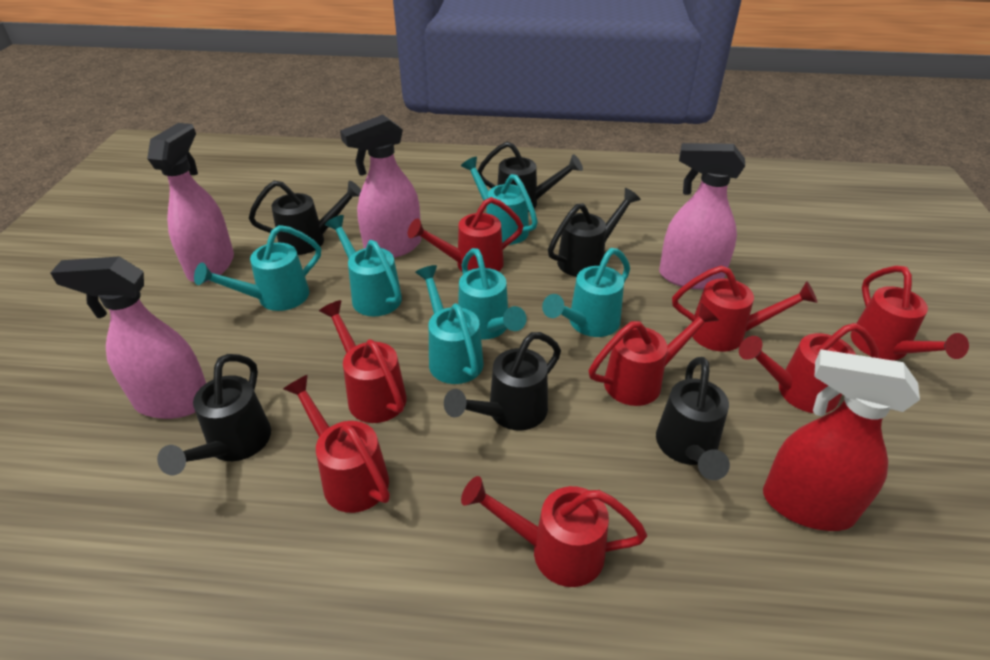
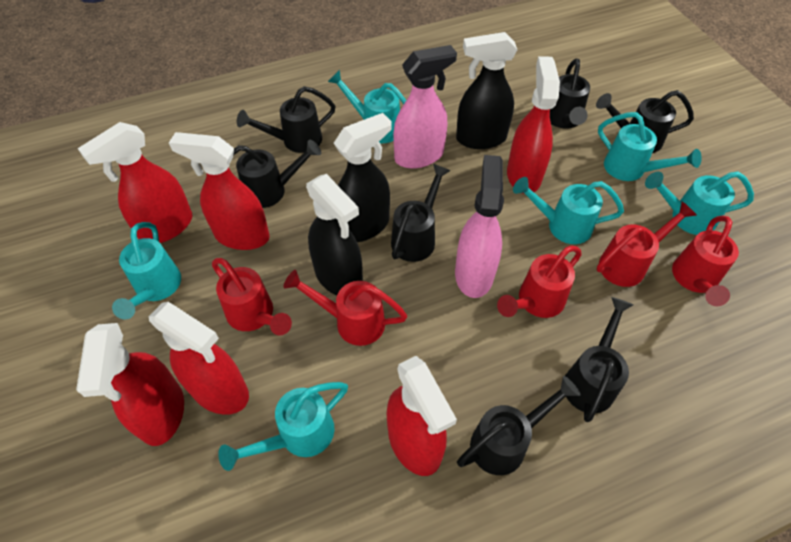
black spray bottle: none = 0 -> [306,174,363,295] [334,113,392,242] [456,32,517,149] = 3
black watering can: [157,354,271,475] [249,181,361,255] [444,332,561,430] [477,142,583,212] [548,188,641,277] [656,357,730,480] = 6 -> [233,140,321,208] [237,86,335,153] [391,164,451,262] [457,376,581,475] [550,58,590,129] [565,297,633,422] [596,90,694,153] = 7
pink spray bottle: [50,257,206,419] [147,123,234,282] [340,115,421,258] [659,143,745,289] = 4 -> [393,45,457,169] [455,155,504,298] = 2
red spray bottle: [763,349,920,531] = 1 -> [76,323,184,446] [78,122,192,243] [149,302,249,415] [169,132,270,250] [387,356,457,476] [507,56,560,194] = 6
red watering can: [283,375,390,513] [319,300,406,423] [408,197,523,272] [461,476,647,587] [589,303,719,406] [672,266,817,352] [739,323,879,413] [851,266,969,360] = 8 -> [212,258,292,335] [284,270,407,346] [497,246,582,318] [597,202,697,287] [672,215,739,306] = 5

